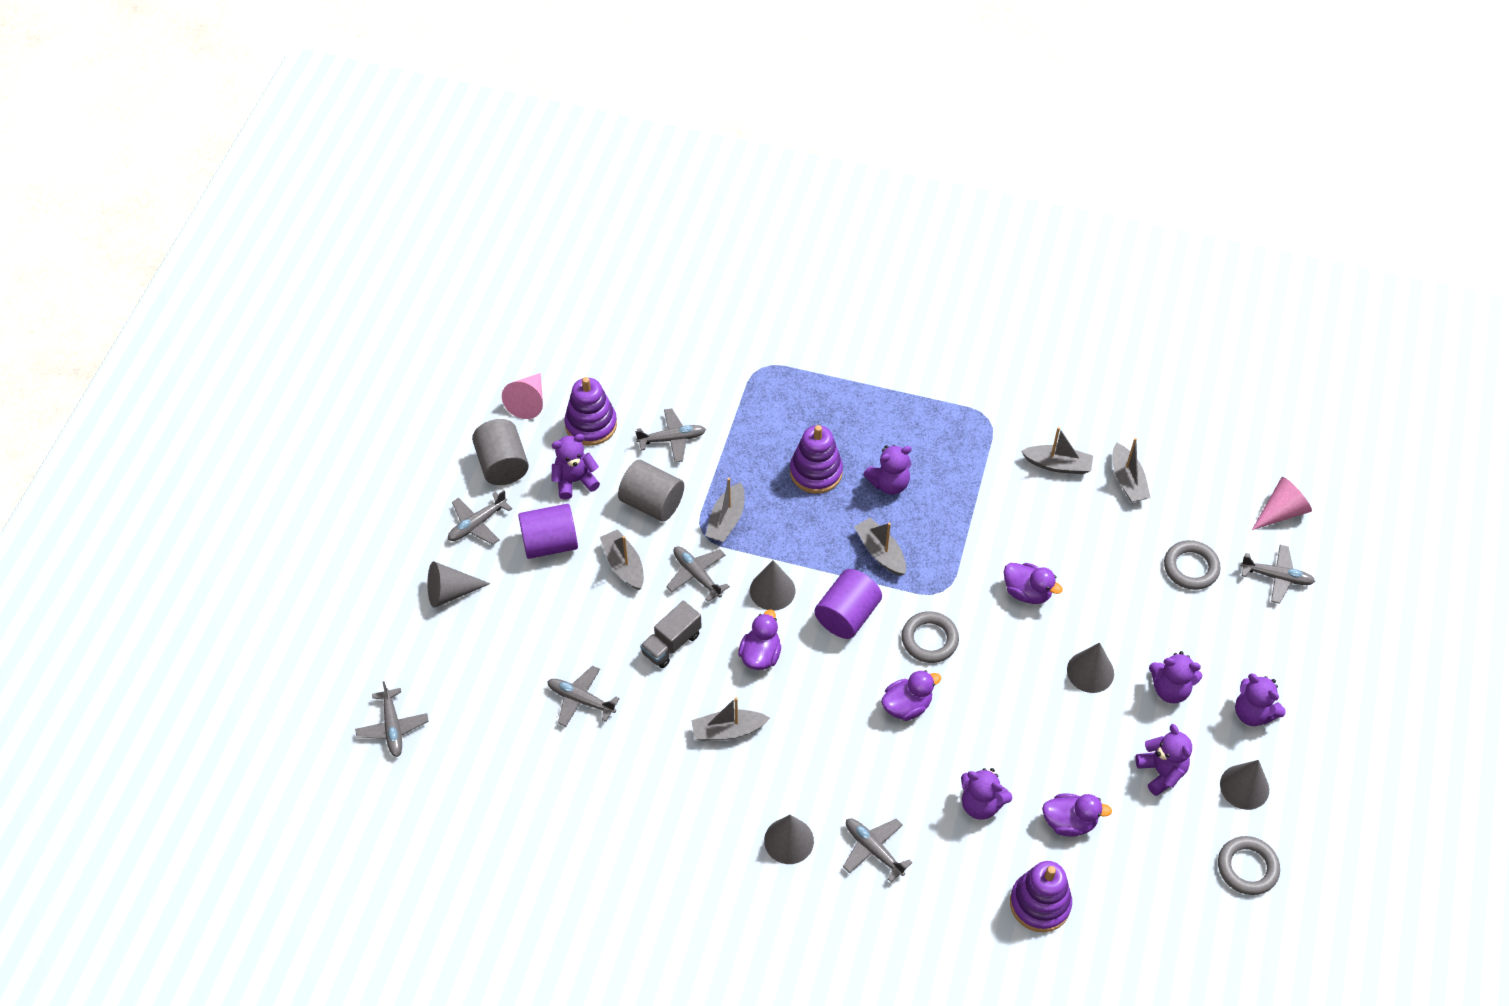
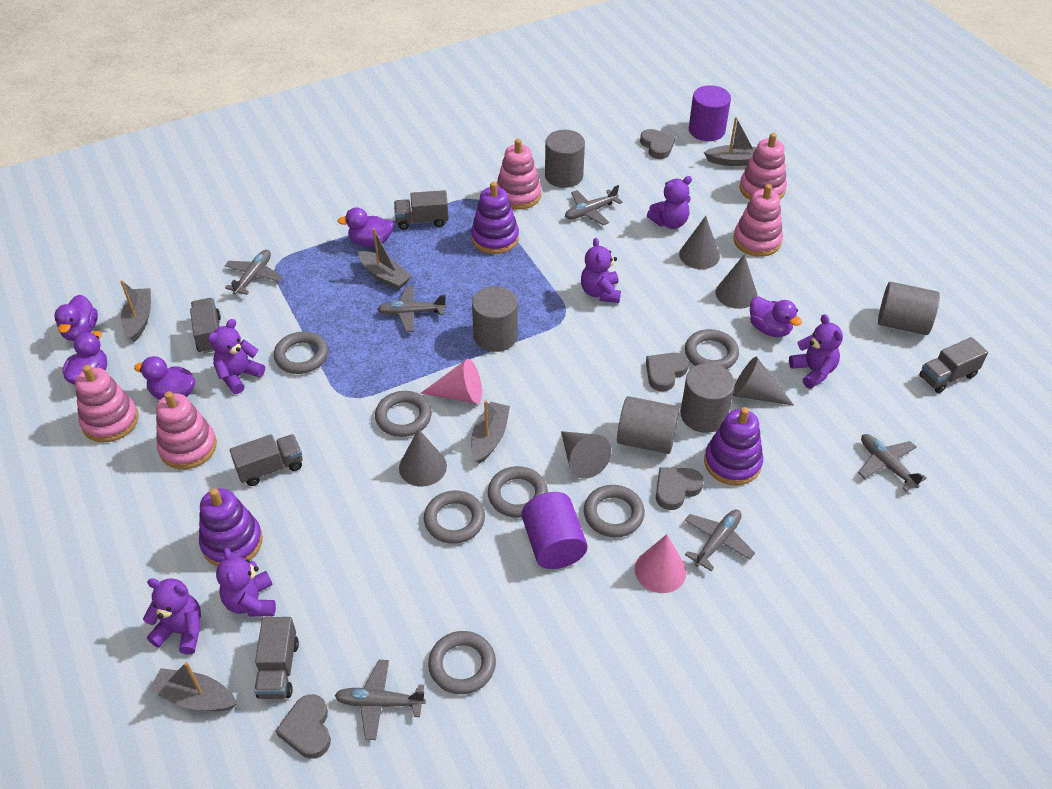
grey boat: [600,529,644,590] [691,697,770,741] [705,478,745,542] [854,518,906,576] [1021,427,1093,474] [1112,438,1151,502] = 6 -> [120,280,151,342] [149,662,237,711] [358,228,412,290] [471,400,510,464] [704,117,757,166] = 5
grey cylinder: [472,419,529,485] [618,460,684,522] = 2 -> [472,286,518,352] [545,130,585,188] [617,396,680,454] [680,363,735,433] [878,282,940,335] = 5
grey heart: none = 0 -> [276,694,331,759] [640,129,676,159] [646,353,689,392] [656,467,704,510] = 4
grey plane: [355,681,429,757] [448,490,512,545] [547,666,620,727] [635,408,706,463] [666,546,730,602] [843,819,912,882] [1240,545,1315,604] = 7 -> [224,250,283,295] [334,660,426,740] [377,286,447,332] [565,185,622,225] [685,509,755,571] [858,434,927,491] = 6
grey ring: [902,611,959,663] [1164,540,1221,590] [1218,836,1280,895] = 3 -> [274,331,328,374] [375,391,432,437] [424,491,485,544] [428,631,496,694] [488,466,548,518] [584,485,645,537] [685,329,739,369] = 7
grey truck: [640,601,702,668] = 1 -> [190,298,221,353] [230,434,303,486] [254,617,299,699] [394,190,449,230] [919,337,988,393] = 5
pink stacking toy: none = 0 -> [75,365,139,442] [156,391,217,469] [497,139,541,210] [733,184,783,257] [740,133,787,200] = 5
purple duck: [738,610,781,670] [881,670,941,721] [1004,563,1063,604] [1042,794,1112,837] = 4 -> [54,295,98,341] [62,331,107,385] [134,356,195,400] [338,207,394,247] [750,296,802,337] = 5

